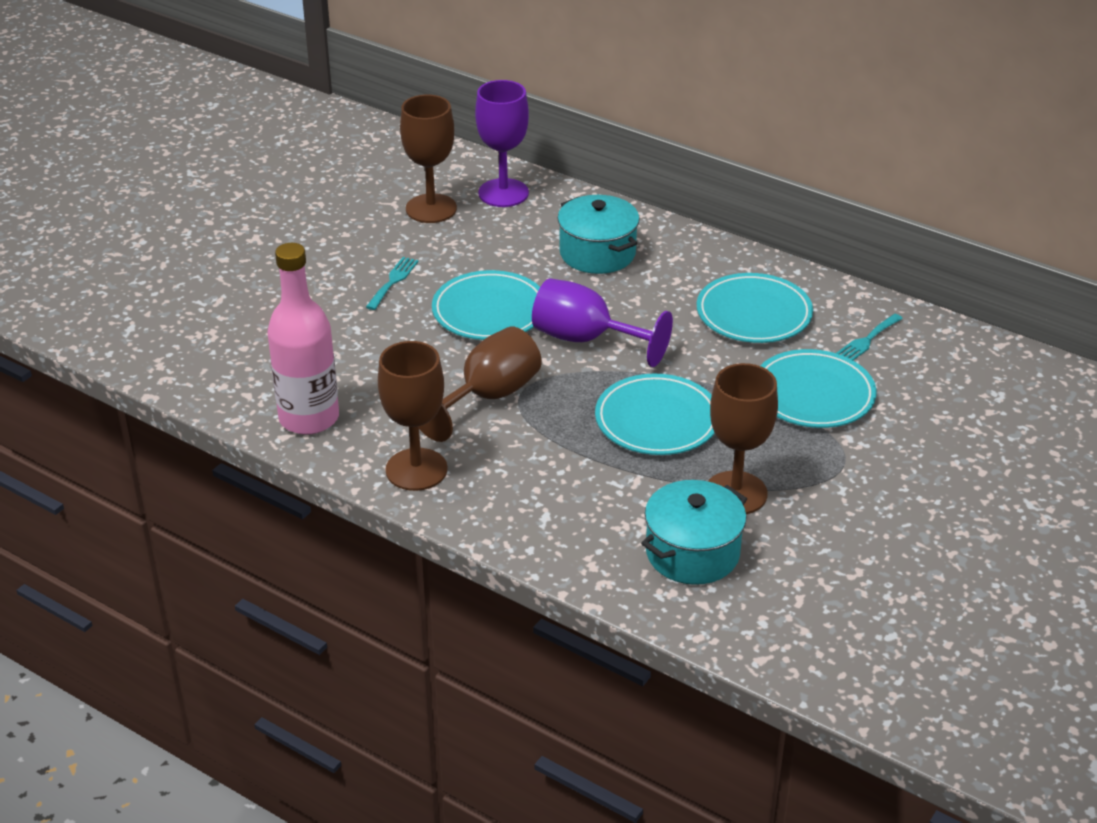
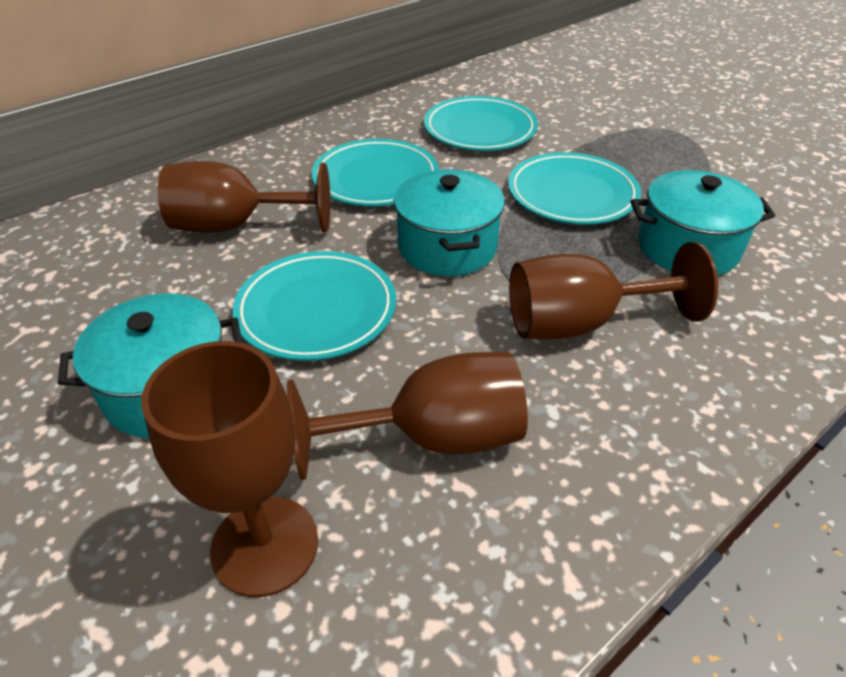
pink bottle: [267,243,339,435] = 1 -> none = 0
purple goblet: [475,80,529,207] [532,278,673,367] = 2 -> none = 0
turquoise fork: [366,257,419,310] [836,314,903,360] = 2 -> none = 0
turquoise pot: [557,195,640,274] [641,480,747,585] = 2 -> [58,294,242,438] [394,169,505,276] [630,170,775,275] = 3

